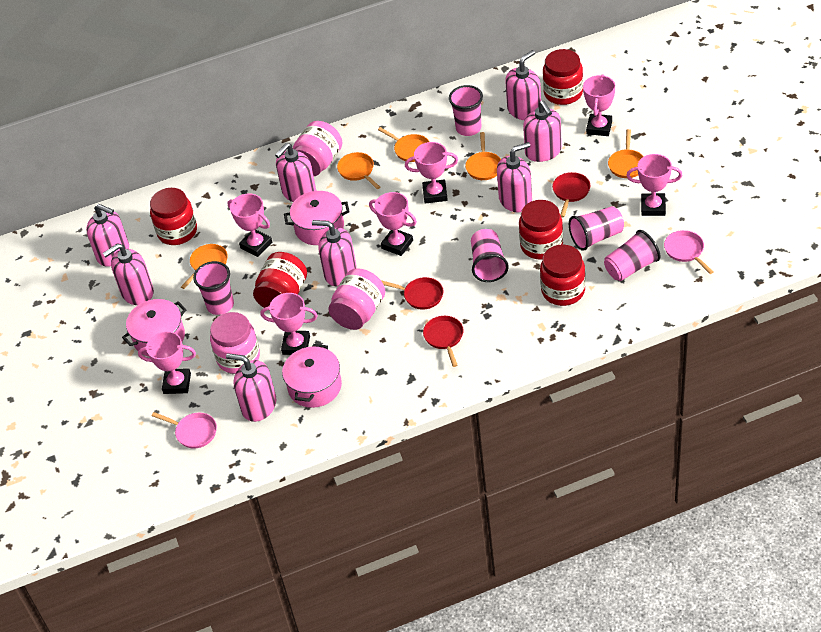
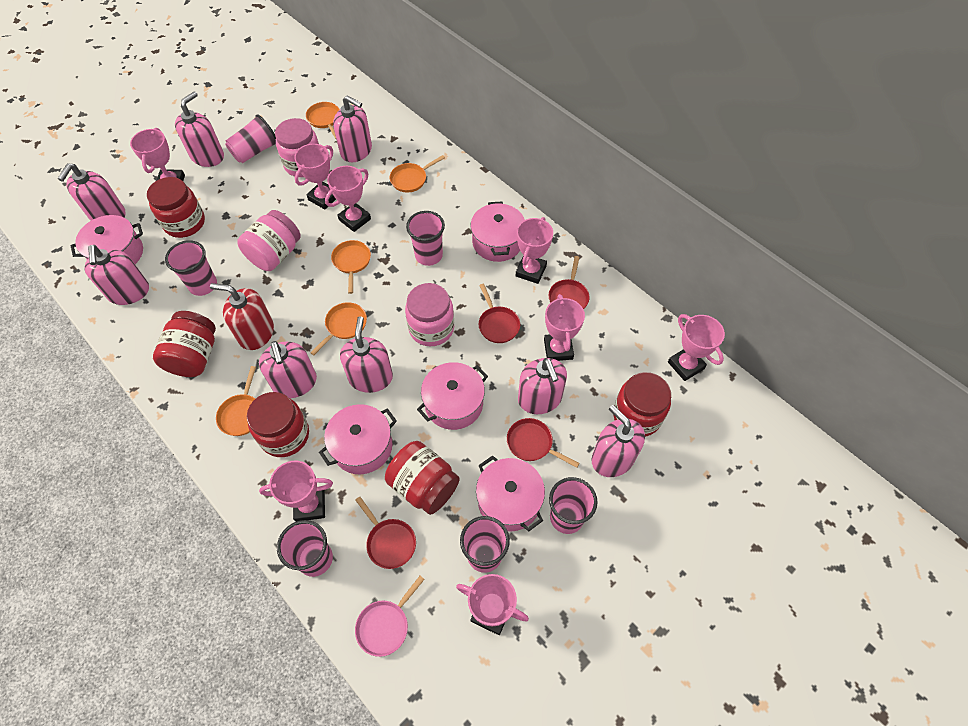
pink cup: [193,261,234,315] [449,85,483,136] [471,229,509,282] [569,206,624,251] [604,230,661,281] = 5 -> [165,240,217,296] [225,114,276,163] [277,520,333,577] [406,211,445,266] [460,516,510,573] [549,477,598,534] = 6
pink pan: [152,412,217,449] [664,230,713,274] = 2 -> [355,576,425,657] = 1
pink pot: [122,299,187,357] [282,344,342,408] [284,191,350,245] = 3 -> [71,215,143,264] [319,404,397,474] [417,362,488,430] [471,201,525,262] [476,456,545,532] = 5
pink trophy: [138,331,196,394] [227,194,272,257] [261,293,318,355] [369,192,417,256] [405,142,458,204] [583,74,615,136] [626,154,682,216] = 7 -> [130,128,185,181] [259,461,333,522] [294,144,336,210] [325,166,371,232] [456,574,529,635] [516,217,553,284] [544,294,585,361] [668,314,725,381] = 8
red pan: [381,277,443,310] [423,316,463,367] [552,172,590,217] = 3 -> [355,497,416,569] [479,284,520,343] [507,418,580,468] [549,256,590,309] = 4
red soap dispenser: none = 0 -> [210,283,274,350] = 1

